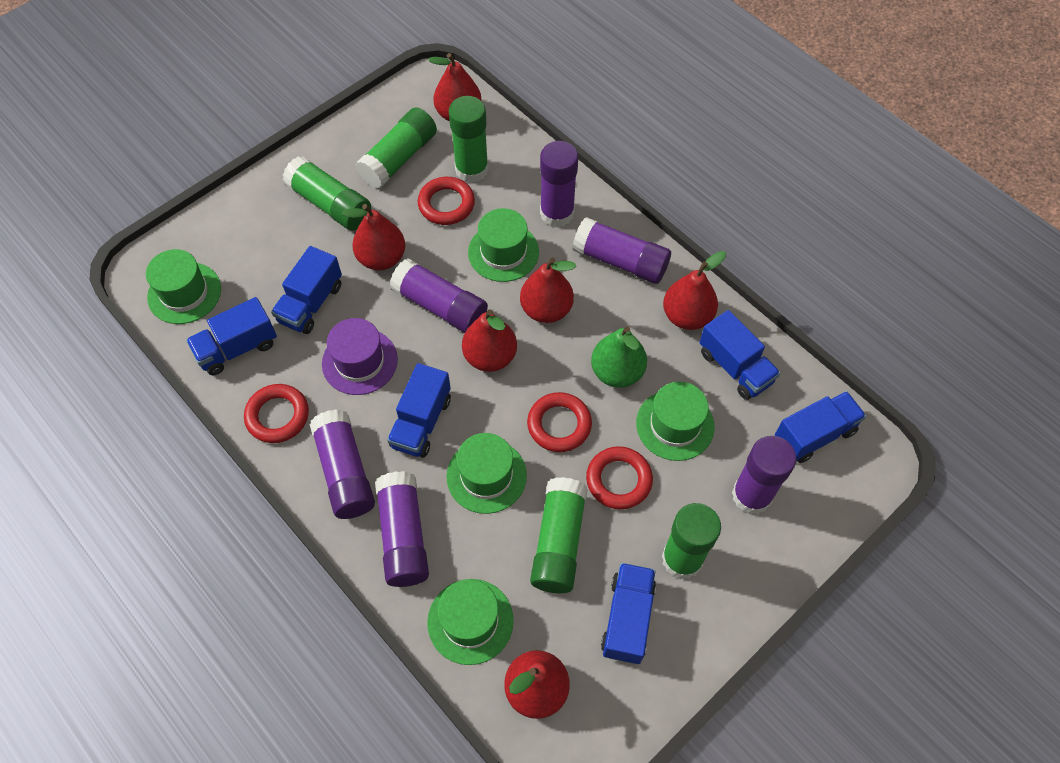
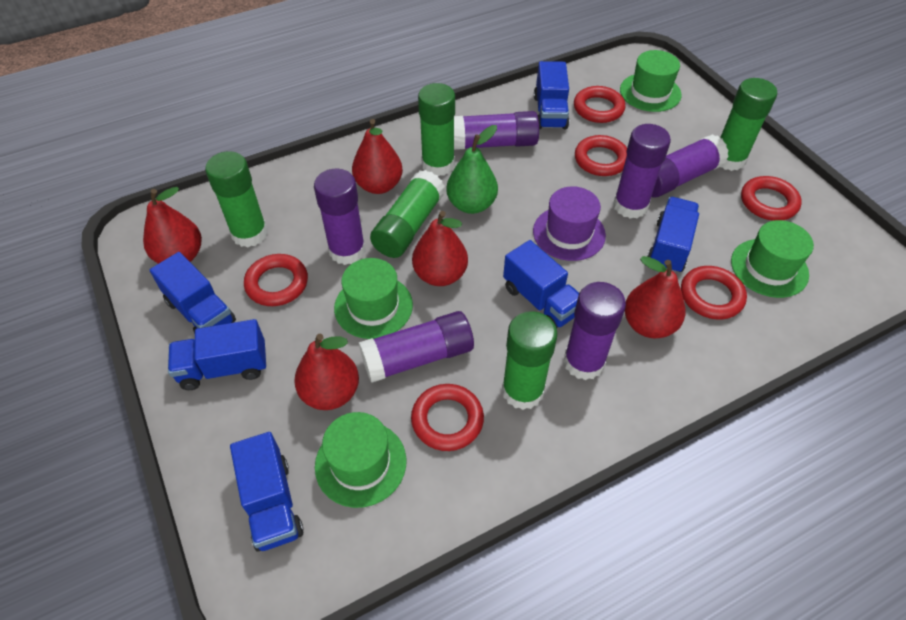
green hat: [146,249,221,324] [427,579,514,665] [446,433,527,514] [468,208,539,282] [636,382,715,461] = 5 -> [315,412,406,508] [334,258,413,339] [620,50,682,112] [731,220,814,298] = 4
red pear: [342,204,405,270] [428,53,481,121] [462,310,517,372] [504,650,570,719] [520,258,576,323] [663,251,726,330] = 6 -> [143,187,202,264] [294,334,359,410] [352,119,403,194] [412,211,468,286] [625,256,685,338] = 5
red ring: [244,384,309,443] [417,177,475,225] [527,392,592,452] [586,446,653,509] = 4 -> [244,254,308,306] [411,384,484,451] [574,86,625,123] [575,135,627,176] [681,266,747,319] [741,176,802,221] = 6

